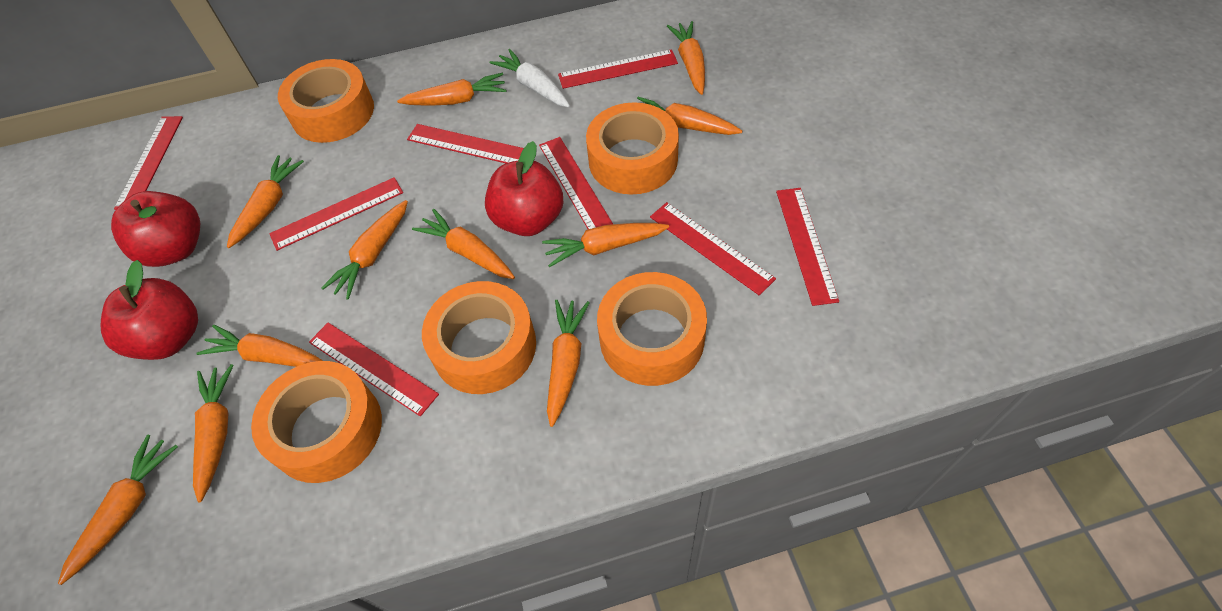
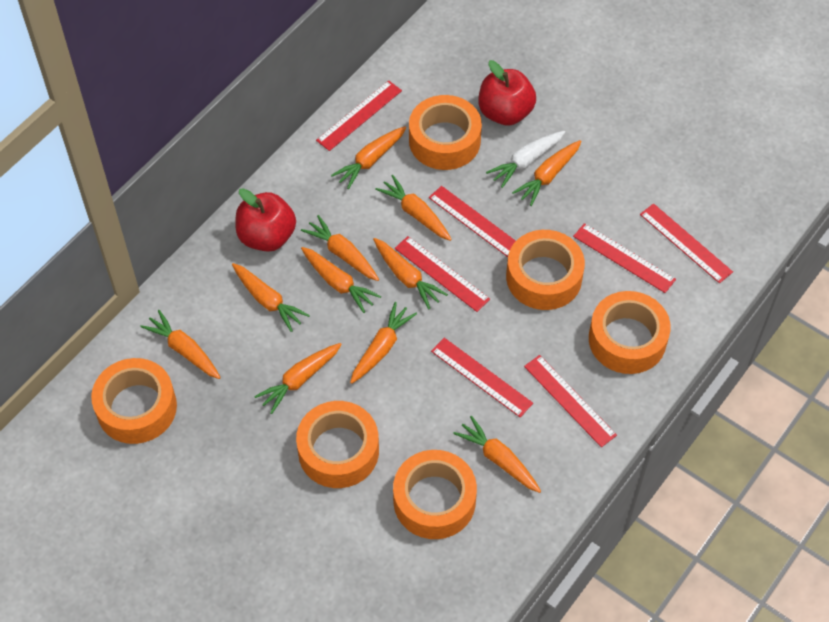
orange tape: [251,361,382,483] [278,59,374,143] [422,281,536,394] [586,102,679,195] [597,272,707,386] = 5 -> [91,358,177,444] [296,401,379,488] [393,450,477,539] [409,95,482,170] [506,230,585,310] [589,291,671,374] = 6
red apple: [101,260,198,360] [111,191,200,267] [485,141,563,236] = 3 -> [235,188,296,252] [479,60,536,126] = 2
red ruler: [114,116,183,210] [269,177,403,251] [309,323,439,416] [407,124,524,163] [539,137,613,229] [558,49,678,89] [650,202,776,296] [776,188,839,306] = 8 -> [316,81,402,151] [395,236,490,312] [429,186,516,257] [431,338,533,417] [524,355,617,447] [573,223,676,293] [640,203,733,283] = 7

